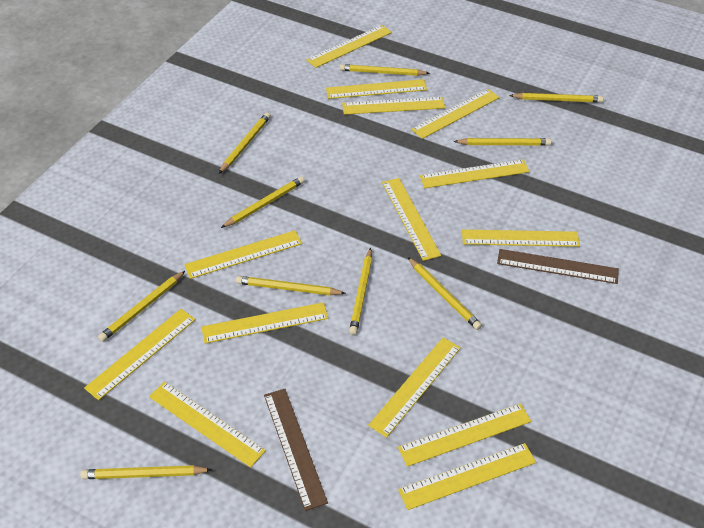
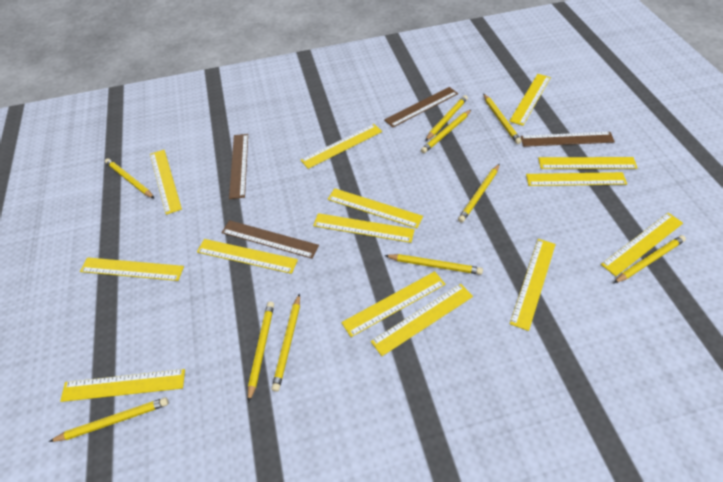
brown ruler: [264,389,328,511] [497,249,619,284] = 2 -> [221,220,319,259] [229,134,248,199] [384,87,458,128] [520,132,615,147] = 4

